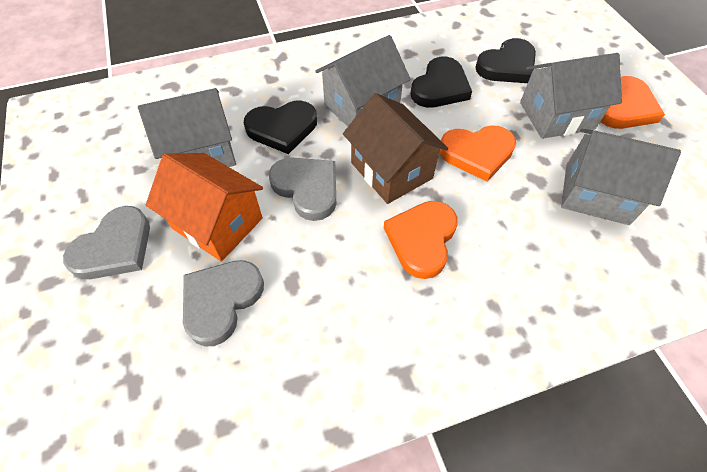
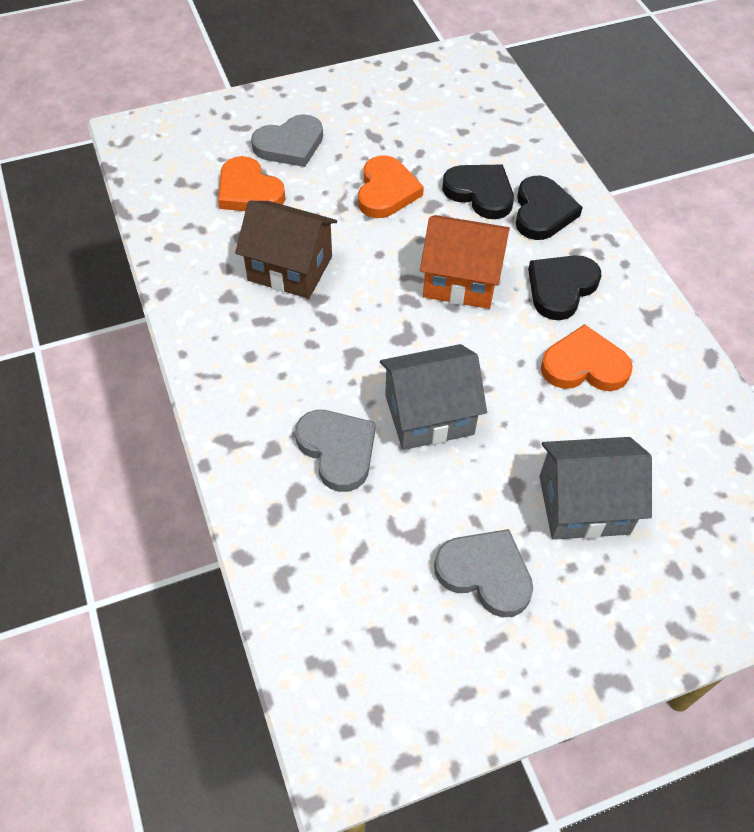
grey house: [138,88,236,167] [315,35,411,126] [520,53,622,139] [561,129,681,225] = 4 -> [380,344,487,450] [539,437,652,540] = 2

